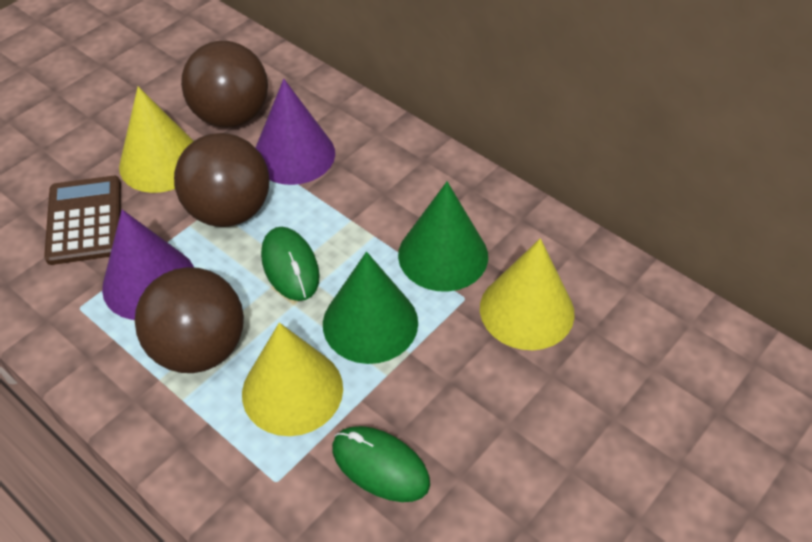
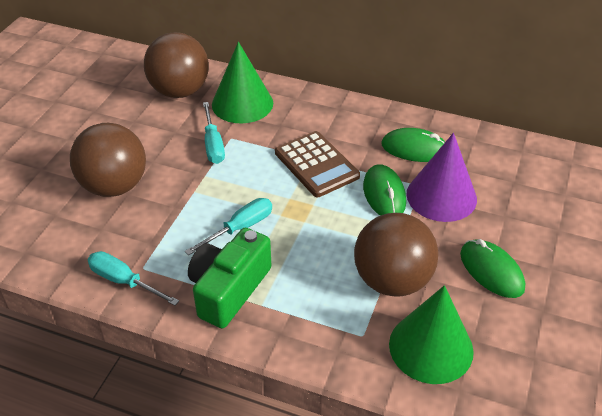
green camera: none = 0 -> [188,228,272,329] = 1
green mouse: [261,227,320,301] [332,426,430,502] = 2 -> [363,164,406,216] [381,128,445,162] [460,239,525,298] = 3
purple cone: [102,210,194,320] [255,79,335,185] = 2 -> [406,133,477,222] = 1
turquoise screwdriver: none = 0 -> [88,251,179,306] [185,198,272,255] [203,102,225,164] = 3
yellow cone: [119,86,194,193] [242,323,343,436] [480,238,575,350] = 3 -> none = 0

